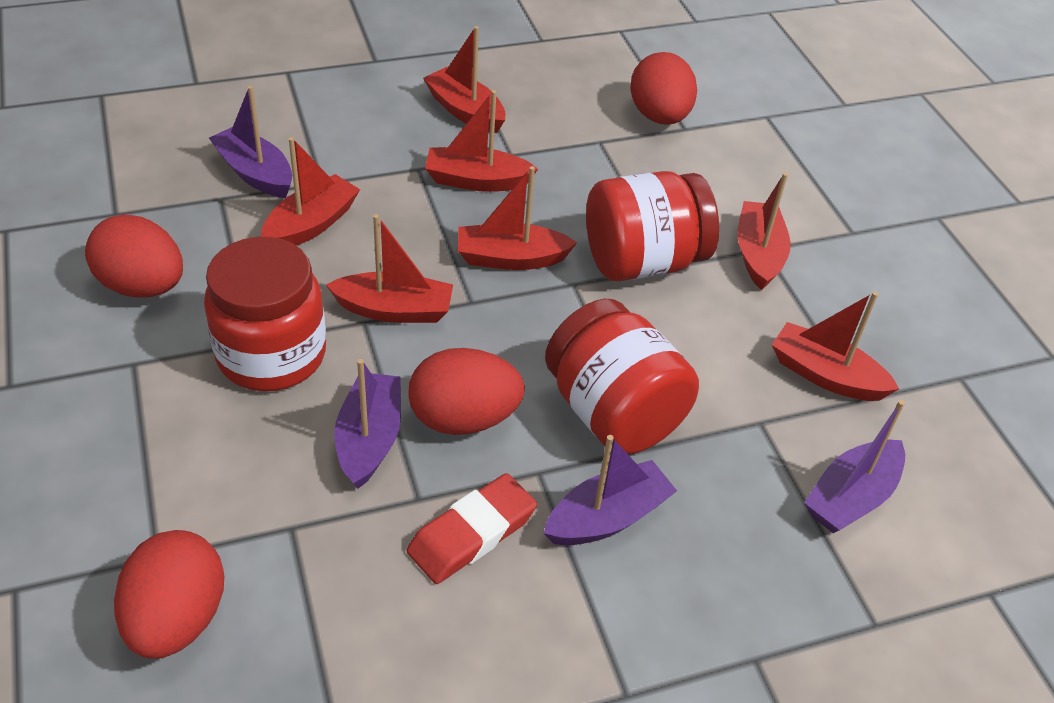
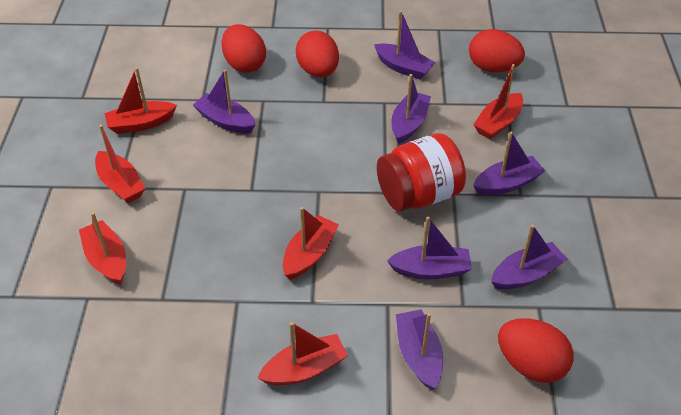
purple boat: [209,86,292,198] [334,359,401,489] [544,435,677,546] [804,400,905,533] = 4 -> [193,69,255,134] [374,11,435,80] [387,217,472,279] [392,74,431,144] [396,309,443,390] [473,132,545,195] [491,224,568,290] = 7
red boat: [261,137,360,246] [326,214,453,323] [423,26,505,133] [425,90,538,192] [458,166,577,270] [737,173,791,290] [772,291,899,401] = 7 -> [79,212,126,285] [95,125,145,203] [104,67,177,134] [257,322,348,386] [283,207,339,280] [473,64,523,139] = 6
red eraser: [407,473,537,584] = 1 -> none = 0
red jar: [204,237,326,391] [545,299,699,454] [586,171,719,281] = 3 -> [377,133,466,211] = 1

